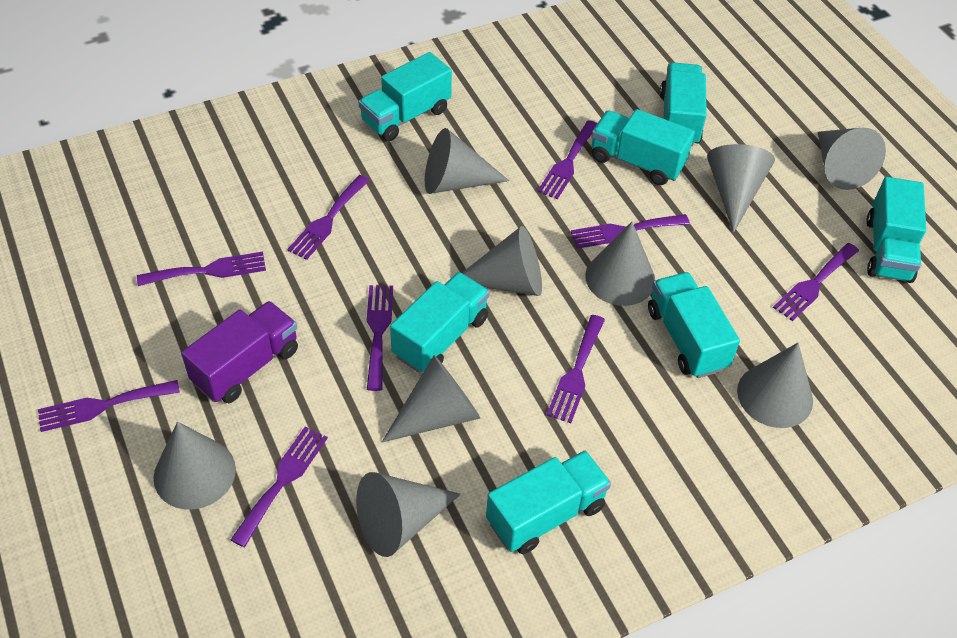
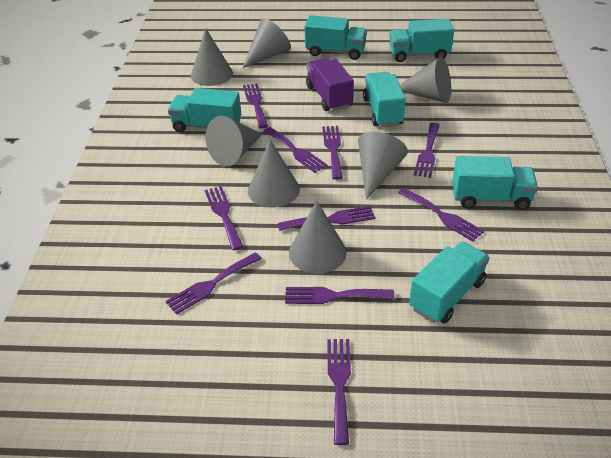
grey cone: [154,422,236,509] [356,472,461,557] [382,355,480,442] [425,128,510,194] [462,226,542,296] [585,222,655,306] [707,144,775,233] [737,343,813,428] [818,128,886,190] = 9 -> [191,28,233,86] [206,116,262,166] [243,18,291,68] [248,140,300,207] [289,201,347,274] [358,132,408,200] [400,57,451,103] = 7
purple fork: [38,380,180,432] [137,252,266,286] [231,427,328,547] [287,175,370,260] [367,285,393,391] [537,120,597,200] [547,315,605,423] [571,214,690,249] [773,243,859,321] = 9 -> [165,252,262,315] [205,186,243,250] [243,84,268,128] [263,127,328,173] [278,206,375,231] [285,287,394,304] [322,126,343,180] [327,339,351,445] [398,188,484,242] [414,123,440,178] = 10
turquoise truck: [358,52,452,141] [390,272,489,373] [486,450,611,554] [591,109,695,185] [648,272,740,378] [660,62,707,146] [867,177,926,283] = 7 -> [168,88,241,132] [305,15,367,60] [363,72,406,127] [389,19,454,62] [409,242,490,324] [452,156,538,210] = 6

